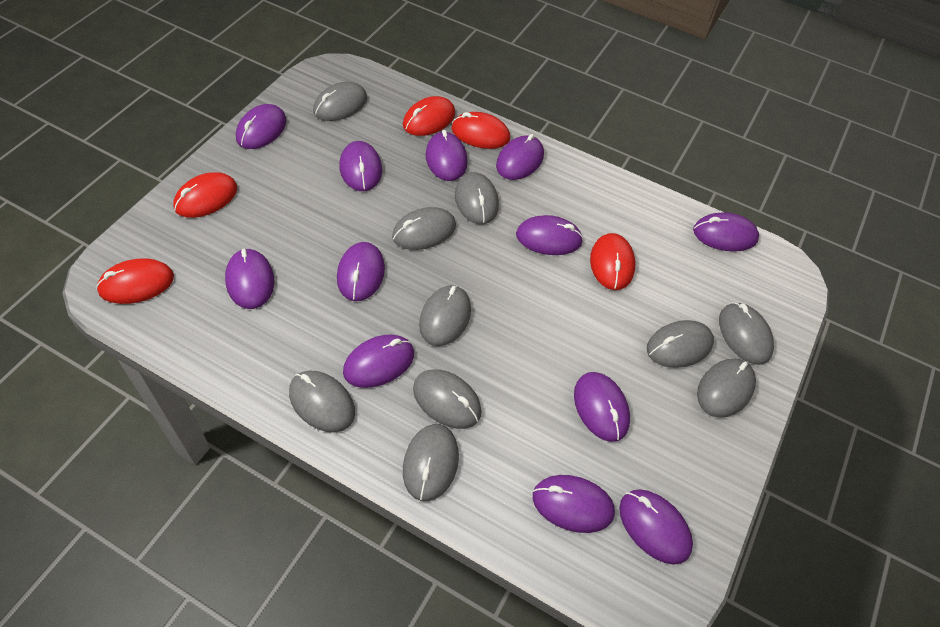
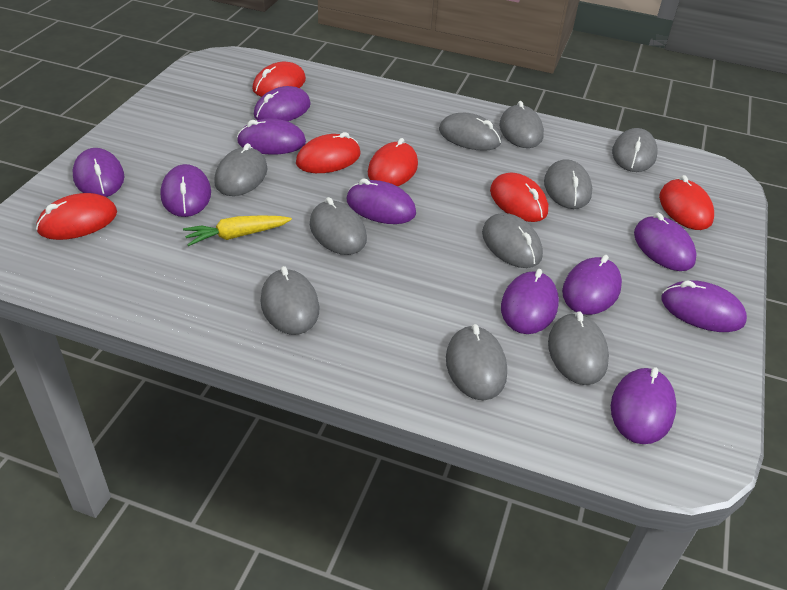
purple mouse: [225,248,275,309] [236,104,286,149] [337,242,385,301] [339,141,382,191] [343,334,414,388] [426,130,468,181] [496,134,544,180] [516,215,583,255] [533,475,615,533] [574,372,630,442] [619,489,693,565] [693,212,759,252] = 12 -> [73,148,124,197] [161,164,211,217] [237,118,306,155] [254,86,311,121] [347,179,416,224] [501,269,559,334] [562,255,622,315] [611,367,677,444] [634,213,697,271] [661,280,747,332] = 10
red mouse: [96,259,174,304] [173,172,237,218] [403,96,455,136] [451,112,510,149] [590,233,635,290] = 5 -> [36,193,117,240] [252,62,306,97] [296,132,360,173] [368,138,418,186] [490,173,548,222] [659,175,714,230] = 6
yellow carrot: none = 0 -> [183,215,292,246] = 1

